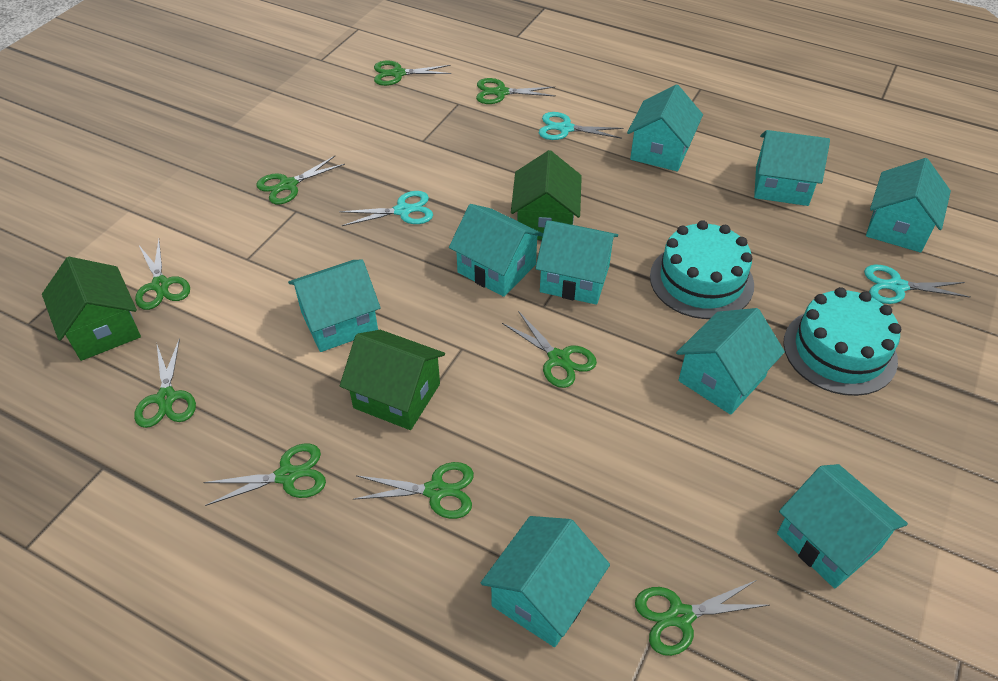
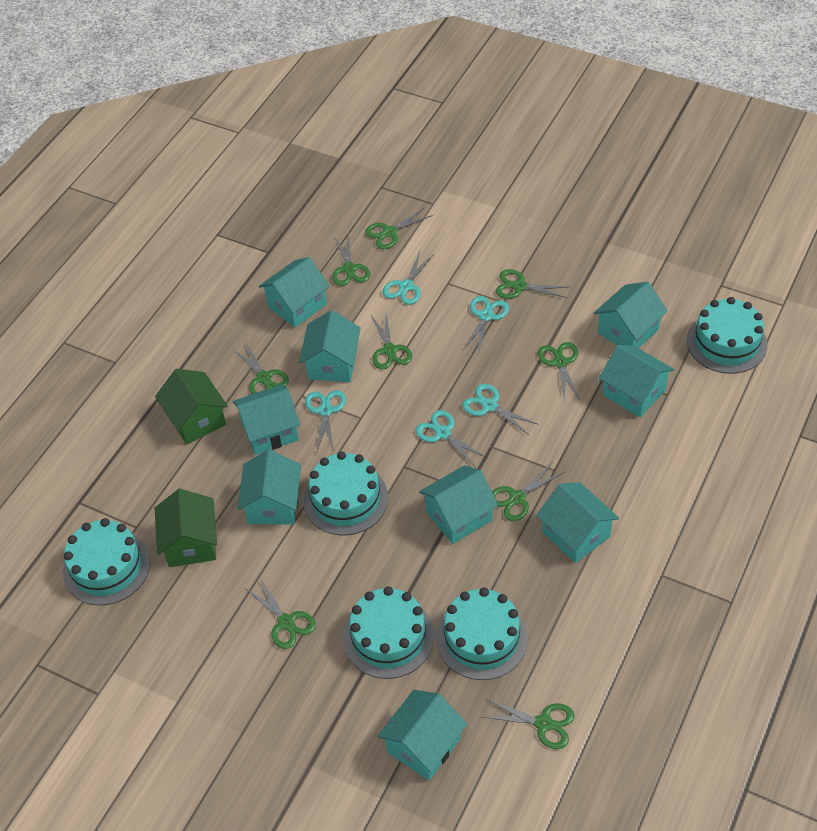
green house: [42,257,141,361] [340,330,445,430] [511,150,582,240] = 3 -> [155,369,228,444] [155,489,217,567] = 2
turquoise cake: [650,220,754,319] [783,287,901,396] = 2 -> [63,518,150,606] [303,451,388,535] [343,586,434,679] [436,587,528,680] [687,297,768,374] = 5
turquoise scissors: [339,191,433,226] [539,112,623,140] [864,265,970,304] = 3 -> [305,390,346,452] [382,252,434,305] [415,410,488,468] [462,384,539,435] [463,296,509,355] = 5

